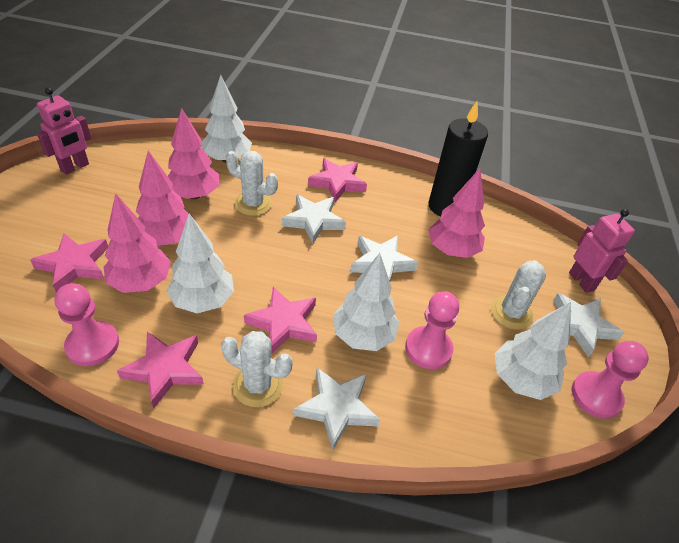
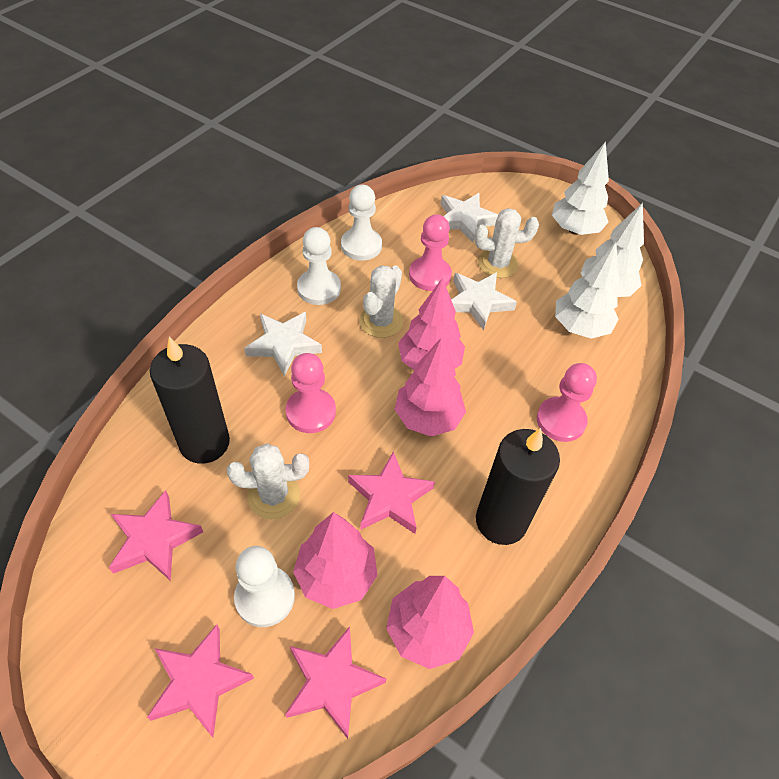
black candle: [428,101,488,216] = 1 -> [150,337,230,464] [476,428,560,545] = 2
pink robot: [37,87,91,175] [569,209,635,293] = 2 -> none = 0
white pawn: none = 0 -> [234,546,295,627] [297,227,341,305] [341,185,382,261] = 3
white star: [282,194,346,244] [294,368,380,450] [350,235,418,281] [553,293,624,357] = 4 -> [244,312,322,376] [441,193,498,243] [451,272,517,330] = 3
white tree: [167,214,234,313] [202,75,252,163] [333,253,399,351] [495,302,571,400] = 4 -> [552,142,609,235] [555,242,619,339] [580,203,644,297] = 3

